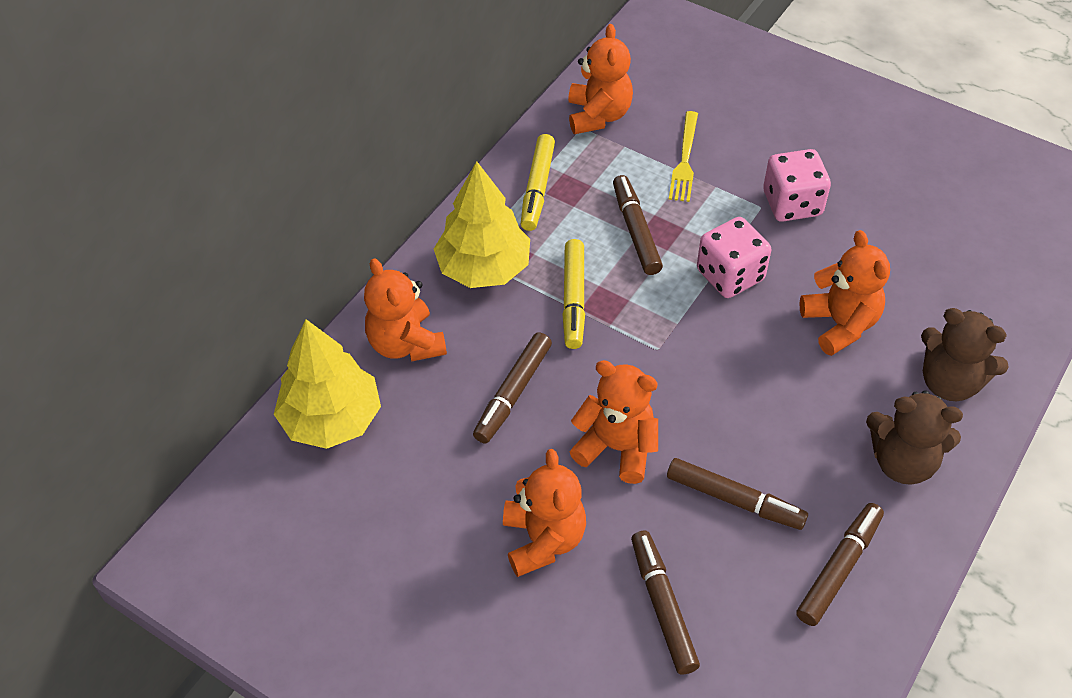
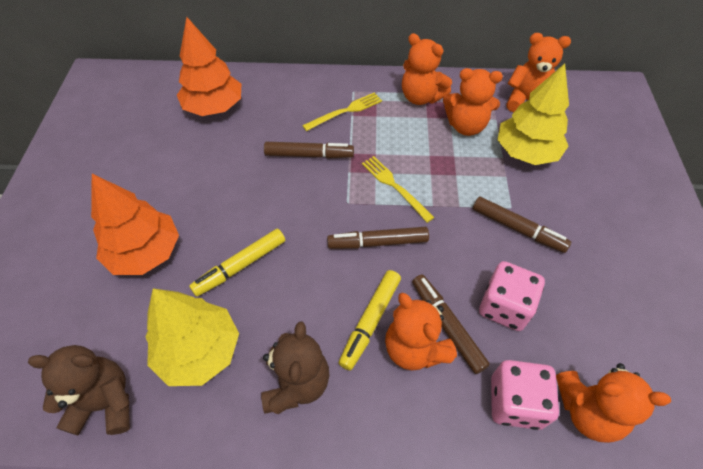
brown marker: [473,332,552,443] [613,175,663,275] [631,531,700,675] [667,458,808,530] [796,503,884,626] = 5 -> [264,142,354,159] [327,227,429,249] [412,274,490,374] [473,197,571,253] = 4
orange tree: none = 0 -> [91,174,179,275] [177,17,241,116] = 2
yellow fork: [669,111,698,202] = 1 -> [302,93,382,131] [362,156,434,223] = 2

